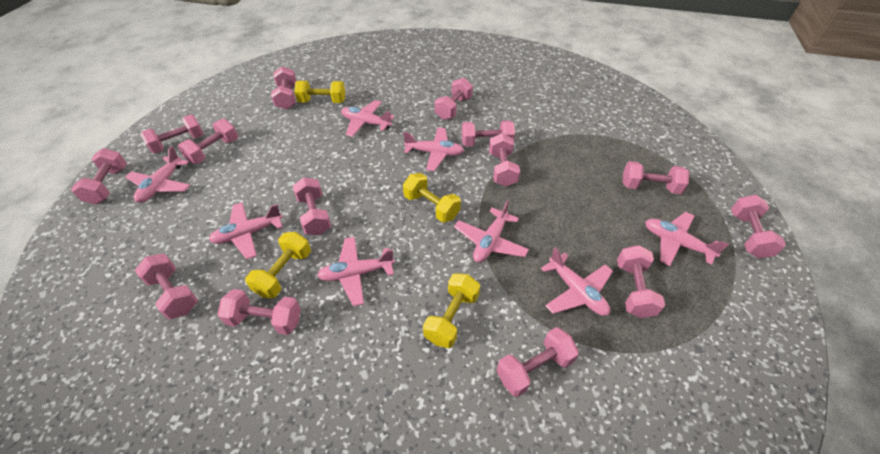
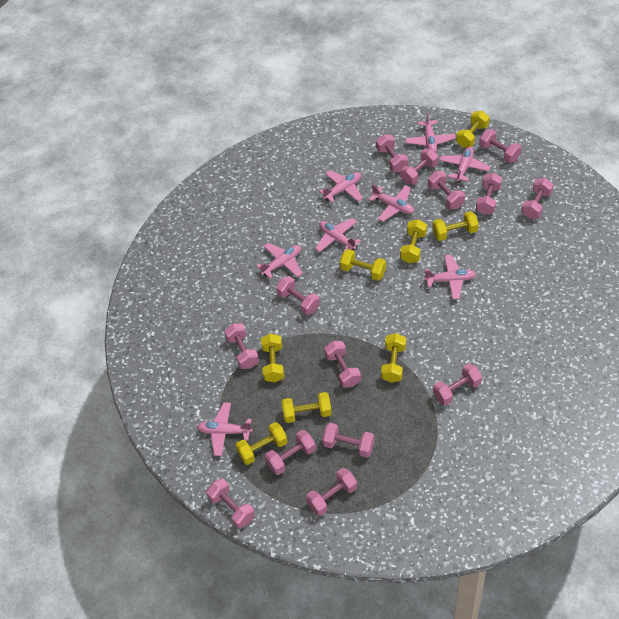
yellow dumbbell: [245,232,311,298] [294,81,345,103] [403,173,461,222] [423,273,480,348] = 4 -> [235,422,288,465] [261,334,284,383] [282,392,332,423] [340,249,386,281] [381,333,406,383] [400,219,427,263] [433,211,479,241] [456,111,490,148] = 8

